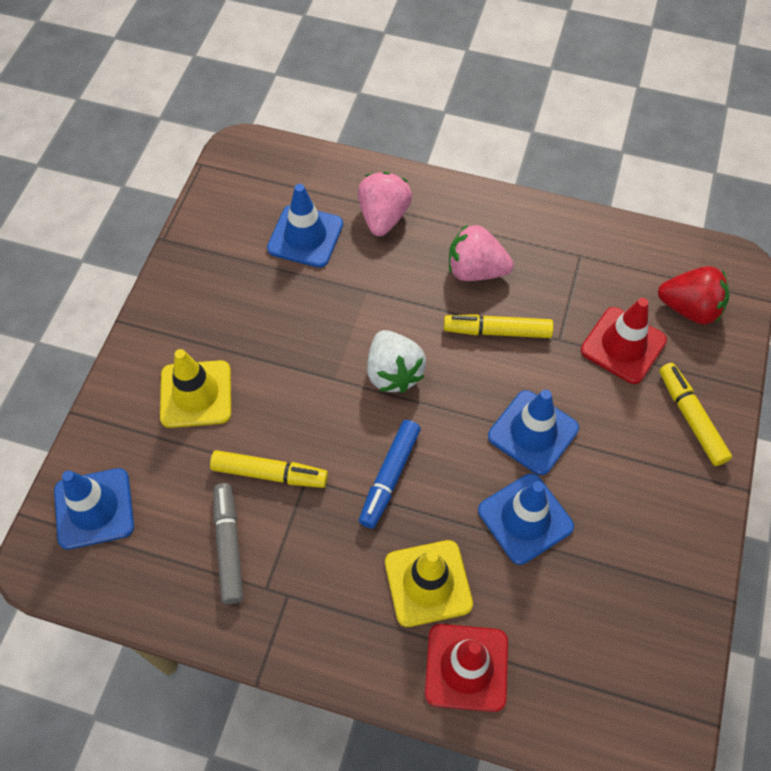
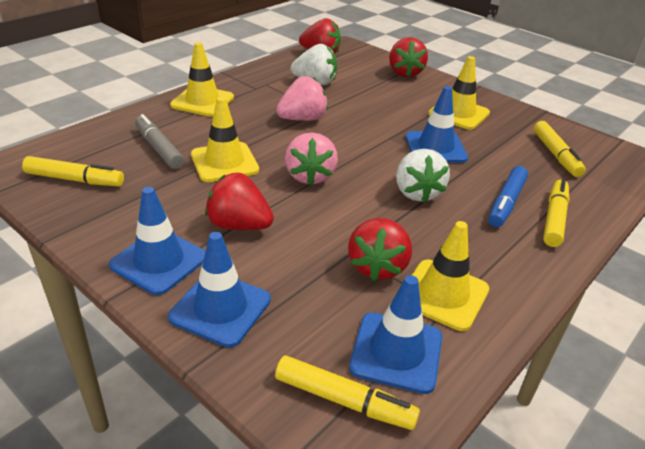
red strawberry: [658,266,730,325] = 1 -> [205,172,274,230] [299,18,341,54] [348,218,412,281] [389,37,428,77] = 4
red traffic cone: [425,624,508,712] [581,298,667,384] = 2 -> none = 0
white strawberry: [367,330,426,393] = 1 -> [291,44,337,85] [396,149,450,202] = 2
yellow marker: [210,450,328,488] [444,314,553,338] [659,363,732,466] = 3 -> [22,156,124,186] [275,355,420,430] [534,121,586,177] [543,179,569,247] = 4
yellow traffic cone: [160,349,231,428] [385,540,473,627] = 2 -> [170,42,234,117] [191,97,259,182] [412,221,489,331] [428,56,490,130] = 4

